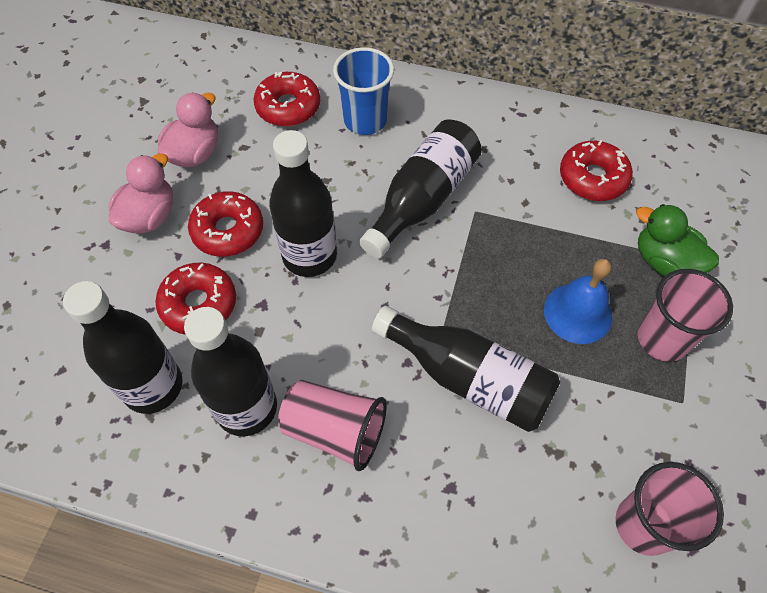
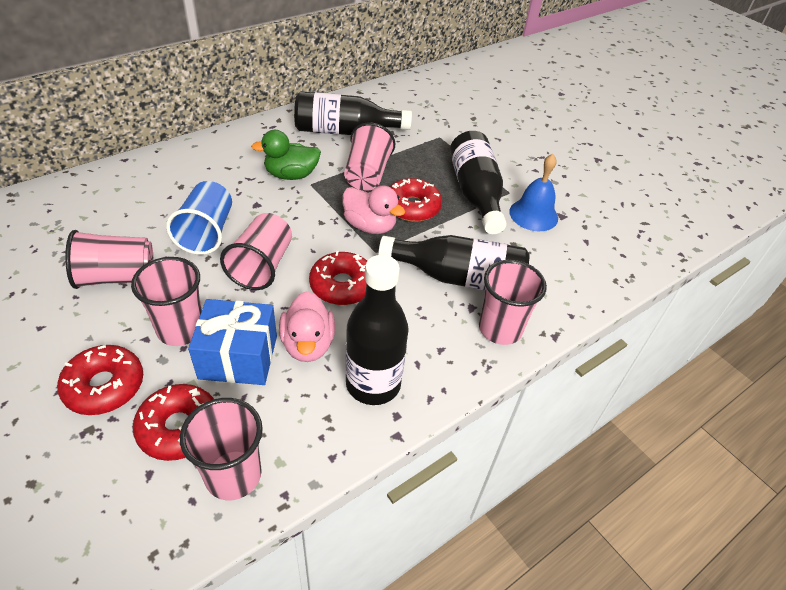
black bottle: [63,281,183,414] [184,307,277,436] [269,130,337,277] [359,119,482,258] [372,306,560,432] = 5 -> [294,91,412,135] [345,255,409,405] [378,235,530,291] [450,131,506,234] = 4
blue gift: none = 0 -> [188,299,277,385] = 1
pink cup: [278,380,387,471] [616,462,724,556] [638,269,733,362] = 3 -> [65,230,153,289] [131,257,202,346] [180,398,263,500] [220,213,292,290] [344,122,395,191] [479,260,547,345] = 6

